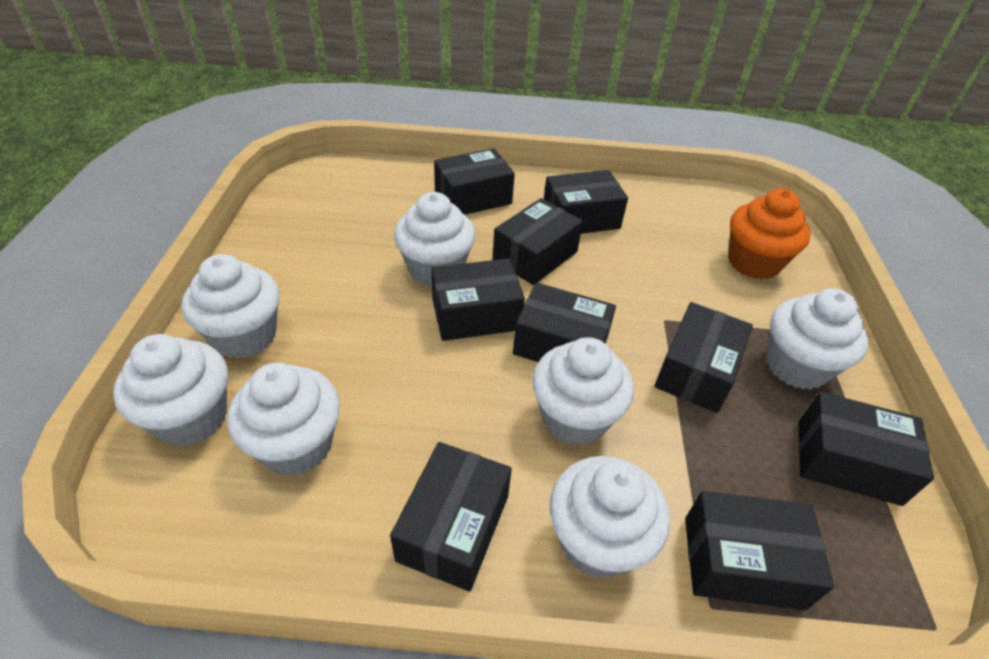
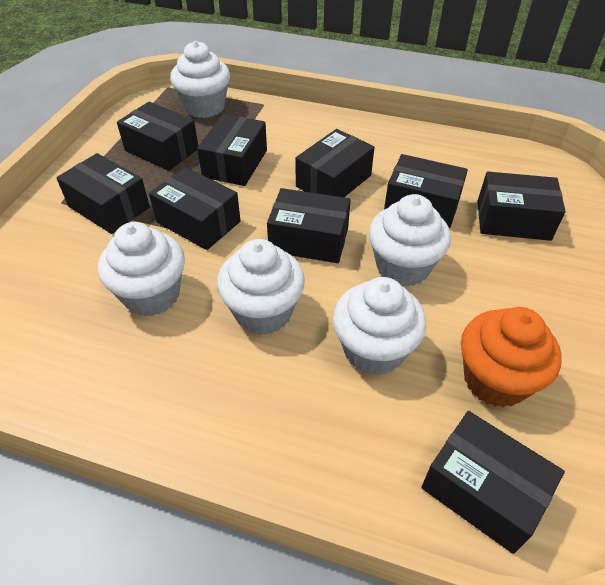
white cupcake: [113,334,228,446] [182,254,280,359] [227,362,340,476] [394,192,475,287] [532,337,634,446] [550,456,670,578] [766,289,868,390] = 7 -> [98,222,185,316] [170,41,230,118] [217,239,305,335] [333,277,426,375] [369,194,451,287] = 5

